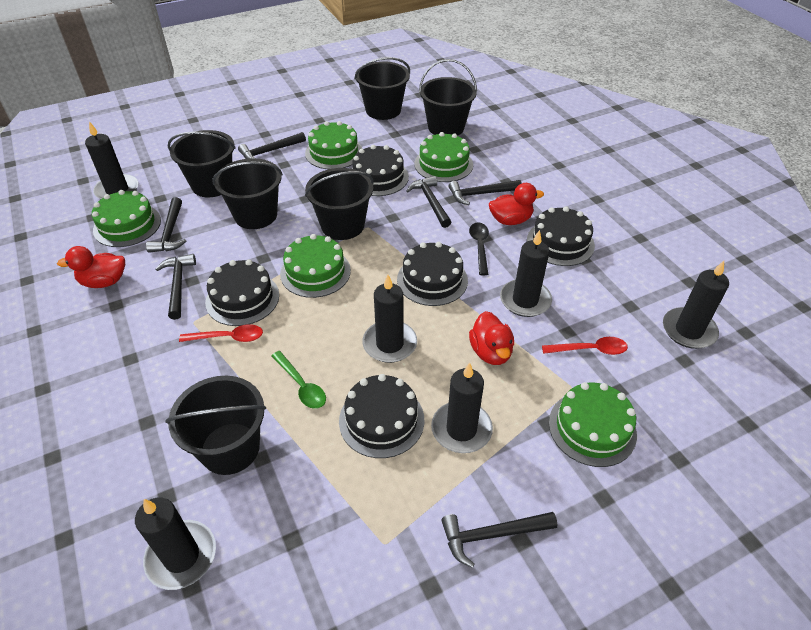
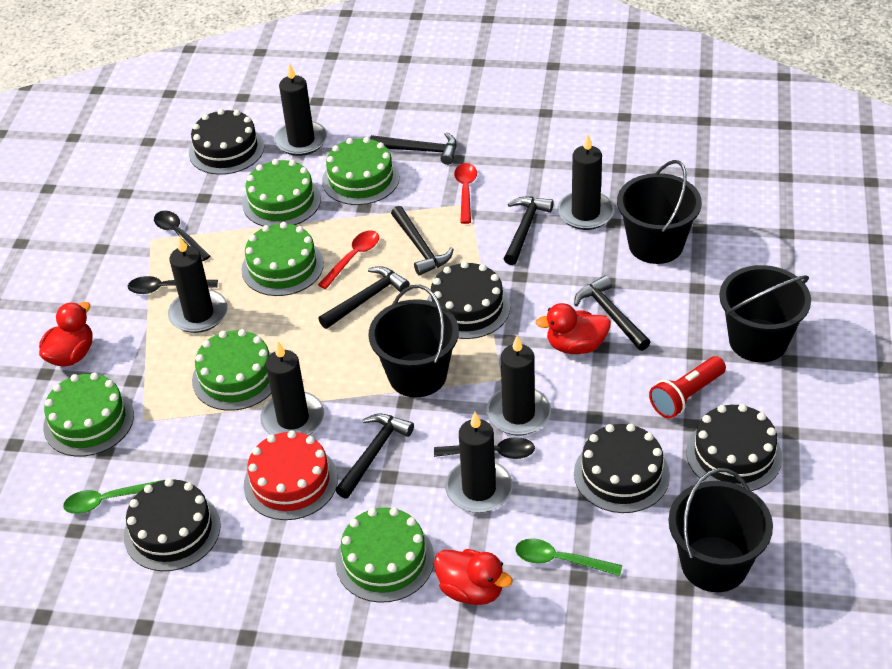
black bucket: [165,376,266,475] [168,130,236,197] [212,158,283,229] [305,168,374,240] [354,57,410,120] [419,59,477,136] = 6 -> [368,285,459,397] [617,160,702,264] [668,468,773,592] [719,265,811,362] = 4
black spoon: [469,223,489,275] = 1 -> [128,276,218,294] [154,211,210,261] [434,437,535,459] = 3
green cake: [92,190,161,247] [280,234,351,298] [305,121,362,169] [415,132,473,182] [549,382,637,467] = 5 -> [43,372,134,457] [192,329,271,411] [241,222,324,296] [242,159,321,226] [322,137,400,205] [335,507,434,603] = 6
green spoon: [271,351,326,409] = 1 -> [63,480,163,514] [515,538,622,576] = 2
red cake: none = 0 -> [244,430,338,520] = 1
red flashlight: none = 0 -> [649,356,726,419] = 1

